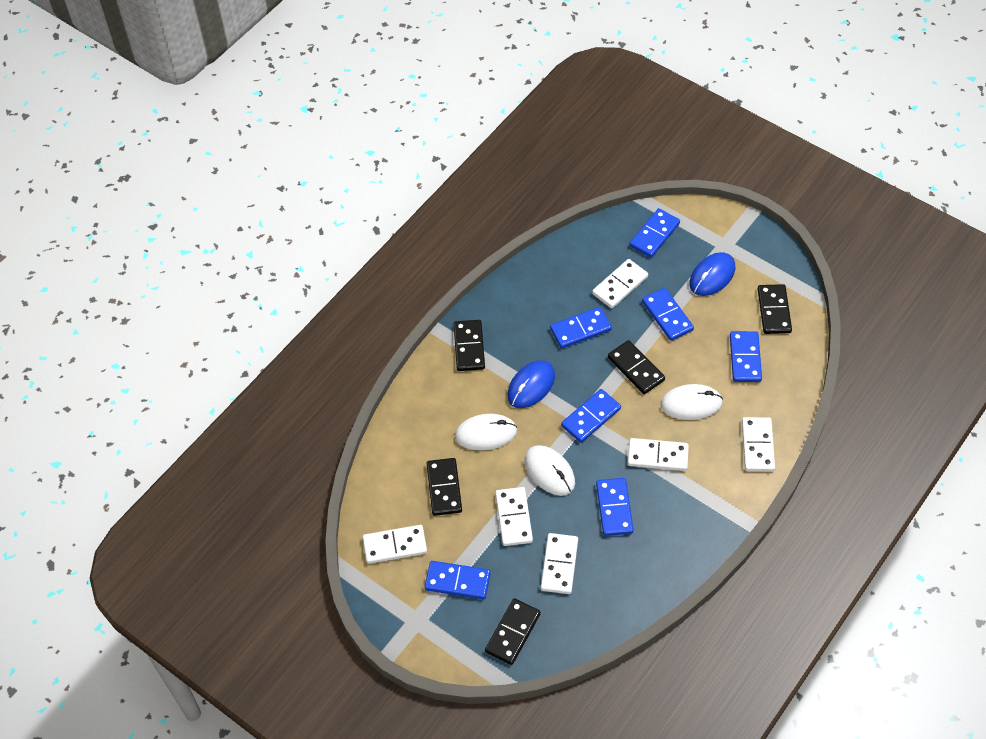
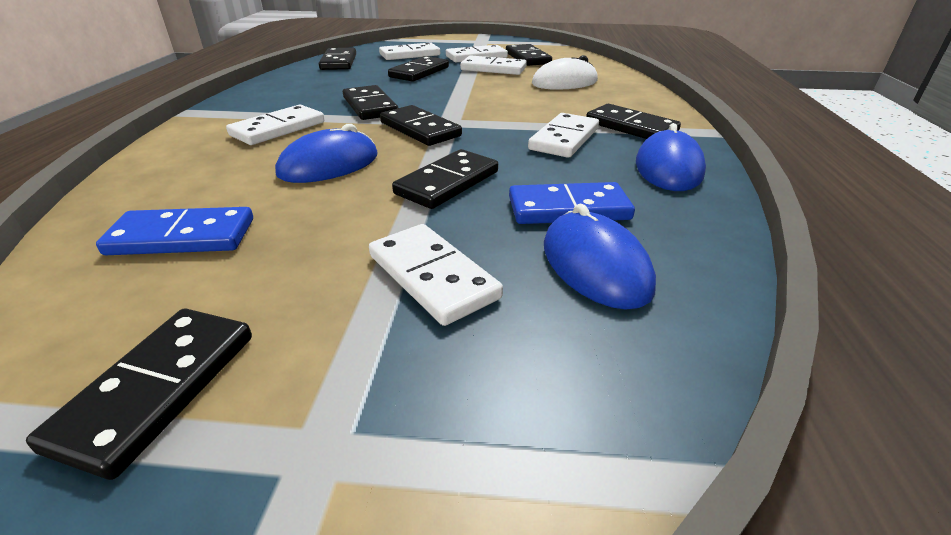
black domino: [426,458,462,516] [454,320,485,371] [485,598,541,665] [608,340,665,394] [757,284,792,334] = 5 -> [26,309,252,480] [319,48,356,70] [343,85,398,120] [380,105,462,146] [388,56,449,82] [392,149,498,209] [506,44,552,66] [586,104,681,139] = 8
blue domino: [425,561,491,600] [550,307,612,348] [561,389,621,443] [596,478,634,536] [629,208,680,258] [642,288,694,341] [730,331,762,382] = 7 -> [96,207,253,255] [509,182,635,224] = 2
blue mouse: [507,360,555,408] [689,252,735,296] = 2 -> [275,124,378,183] [544,203,656,310] [636,123,706,191] = 3
white mouse: [455,414,517,450] [525,445,575,496] [661,384,723,420] = 3 -> [532,55,598,90] = 1

